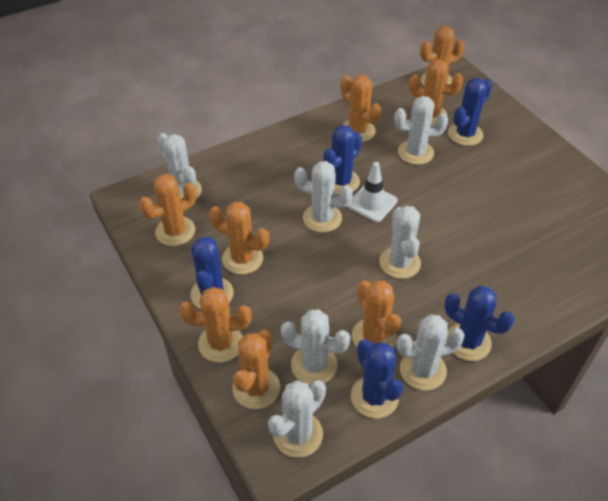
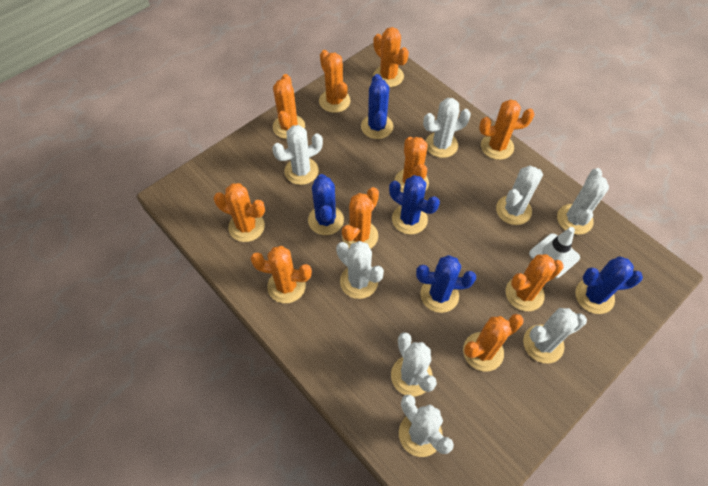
orange cactus: [139,174,196,246] [179,287,251,362] [209,202,269,274] [233,330,280,409] [340,75,381,142] [352,280,401,348] [409,59,463,126] [420,26,464,87] = 8 -> [213,183,265,242] [251,246,312,303] [273,74,305,139] [319,50,351,113] [342,187,379,249] [373,27,409,87] [394,137,429,193] [463,314,524,372] [479,99,535,160] [506,254,564,311] = 10
white cactus: [158,133,202,199] [268,380,326,458] [281,310,350,385] [294,161,353,233] [379,205,421,279] [394,96,448,165] [396,315,465,390] = 7 -> [272,125,323,185] [336,241,384,299] [391,332,437,397] [399,395,454,457] [423,98,471,158] [496,166,543,225] [523,308,587,363] [557,168,609,235] = 8

